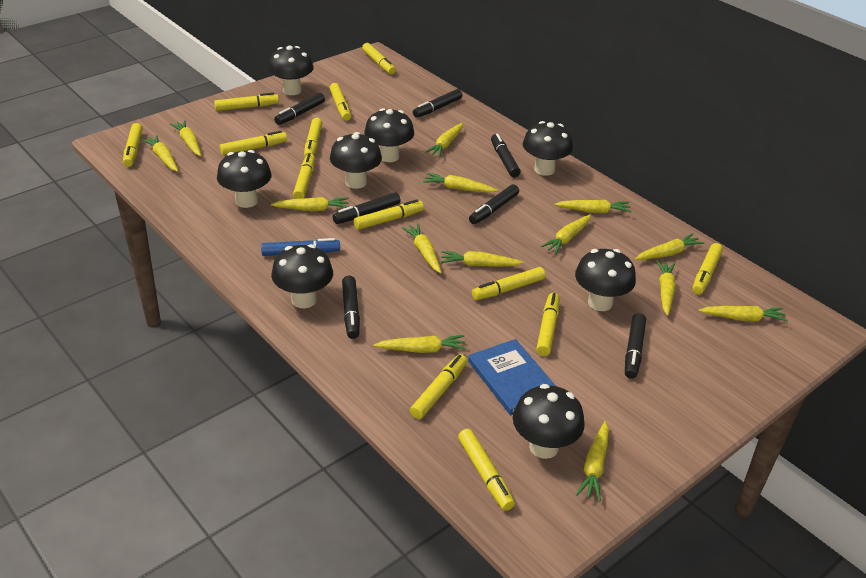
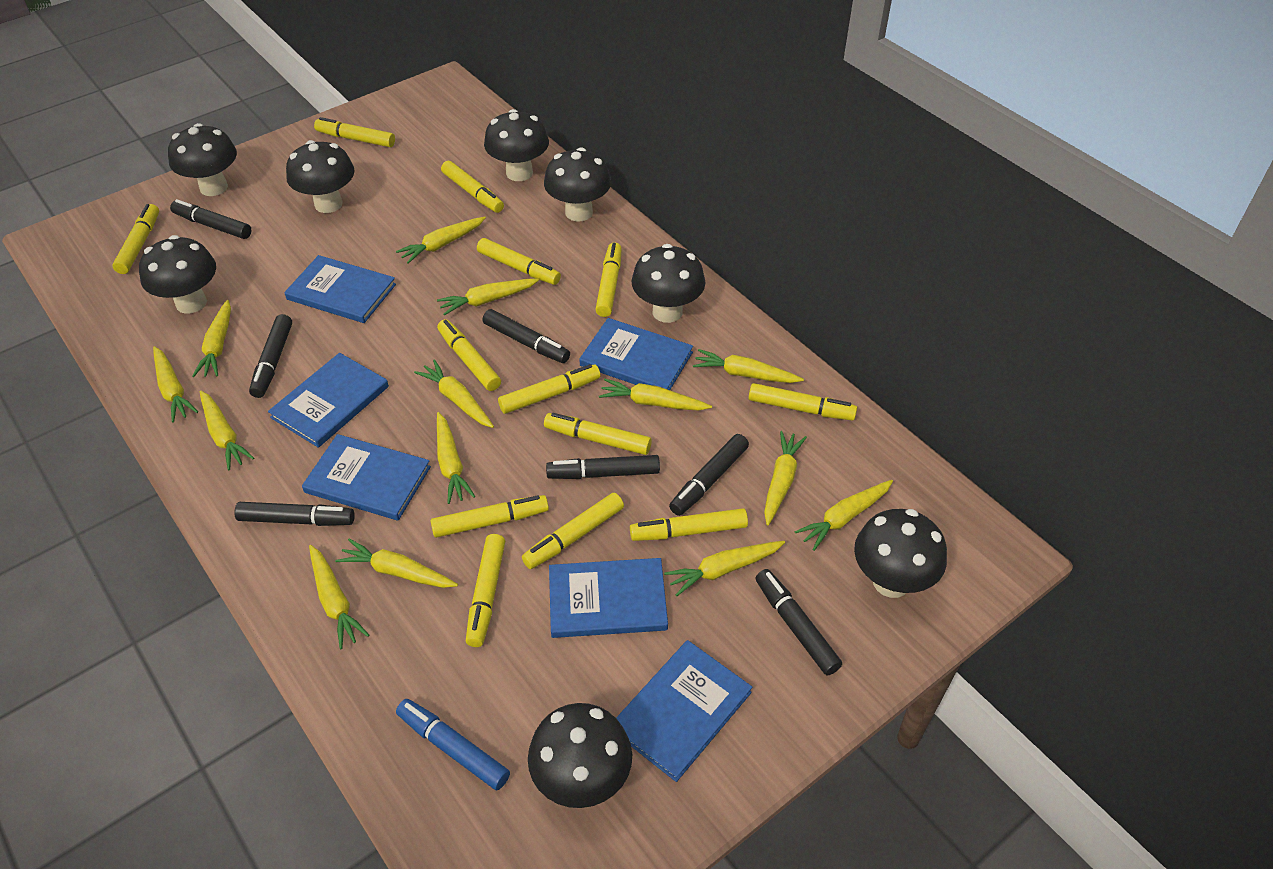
blue book: [468,339,556,415] = 1 -> [268,353,389,448] [284,255,396,323] [302,434,431,520] [549,558,668,638] [580,318,693,390] [616,640,752,782] = 6

